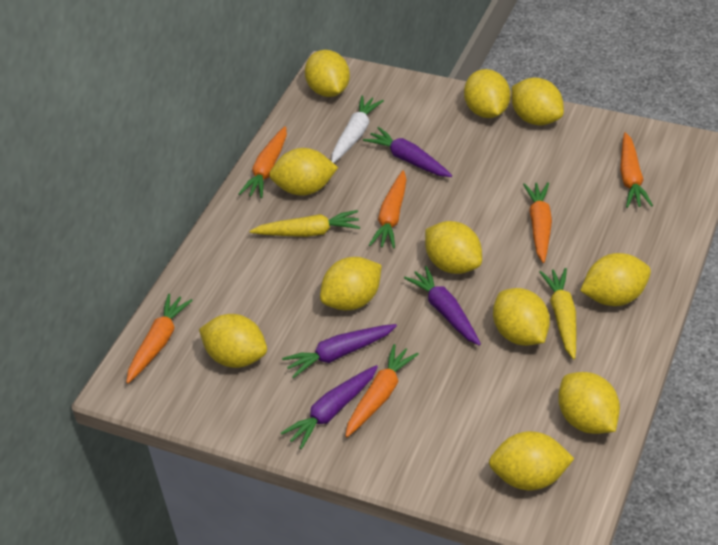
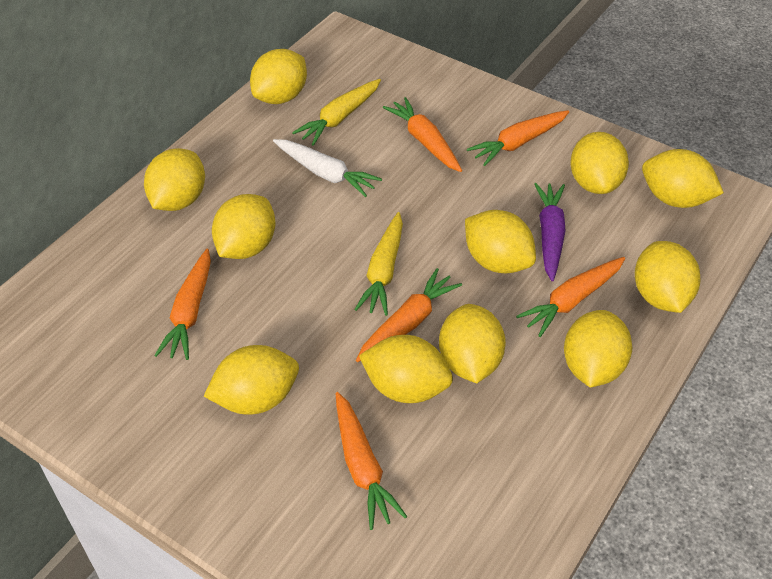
purple carrot: [281,365,378,449] [282,324,397,378] [363,127,452,177] [404,266,481,346] = 4 -> [534,183,566,281] = 1

